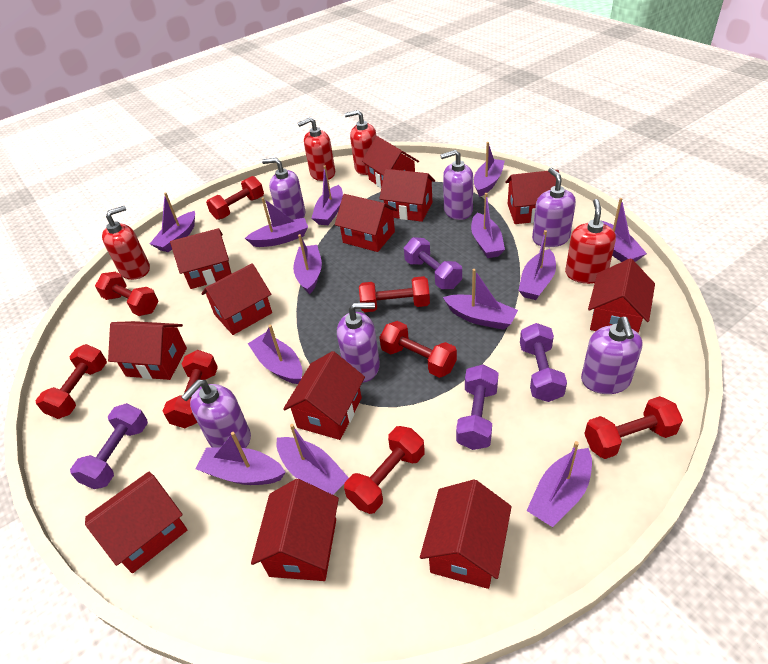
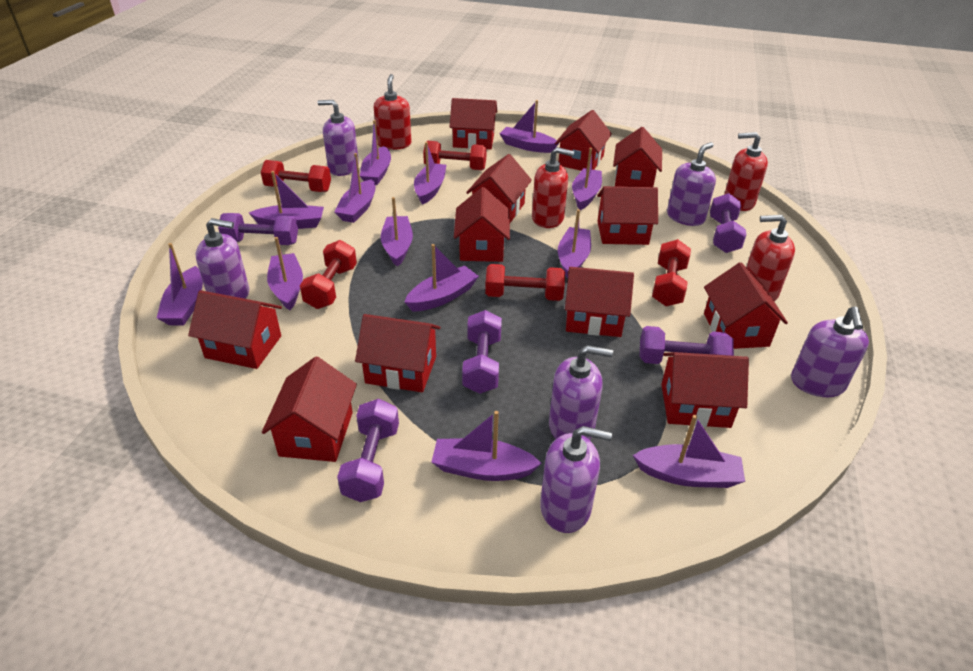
purple dumbbell: [70,403,148,489] [404,237,462,289] [456,365,499,450] [520,323,567,402] = 4 -> [218,213,298,245] [337,399,399,502] [462,310,502,394] [640,326,734,364] [710,193,747,253] = 5
red dumbbell: [36,344,107,419] [95,272,158,316] [163,350,218,428] [206,176,264,220] [344,426,424,514] [359,276,430,312] [379,321,457,378] [584,396,683,459] = 8 -> [261,160,331,192] [300,240,357,309] [423,141,487,170] [485,264,565,301] [652,239,691,306] = 5

